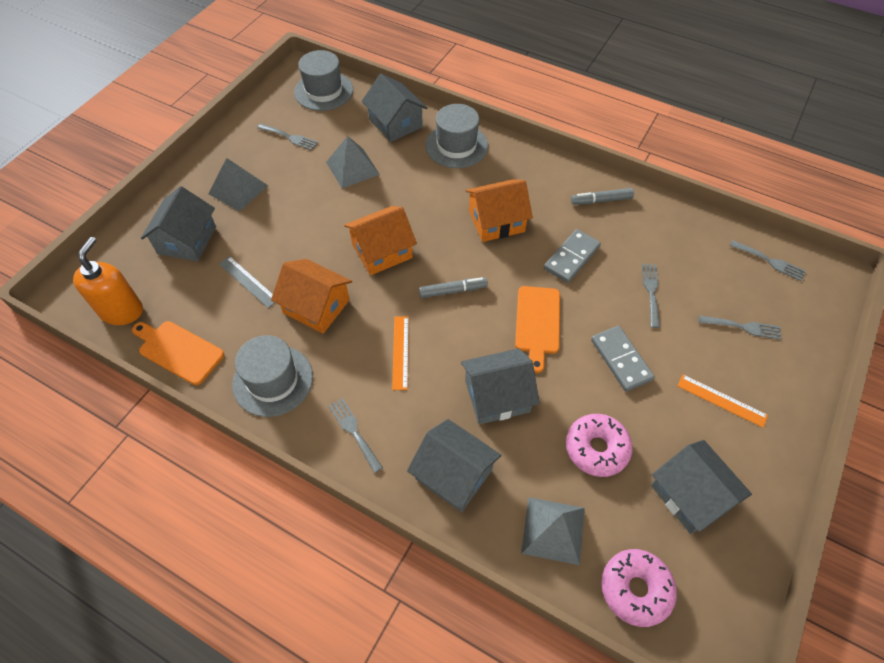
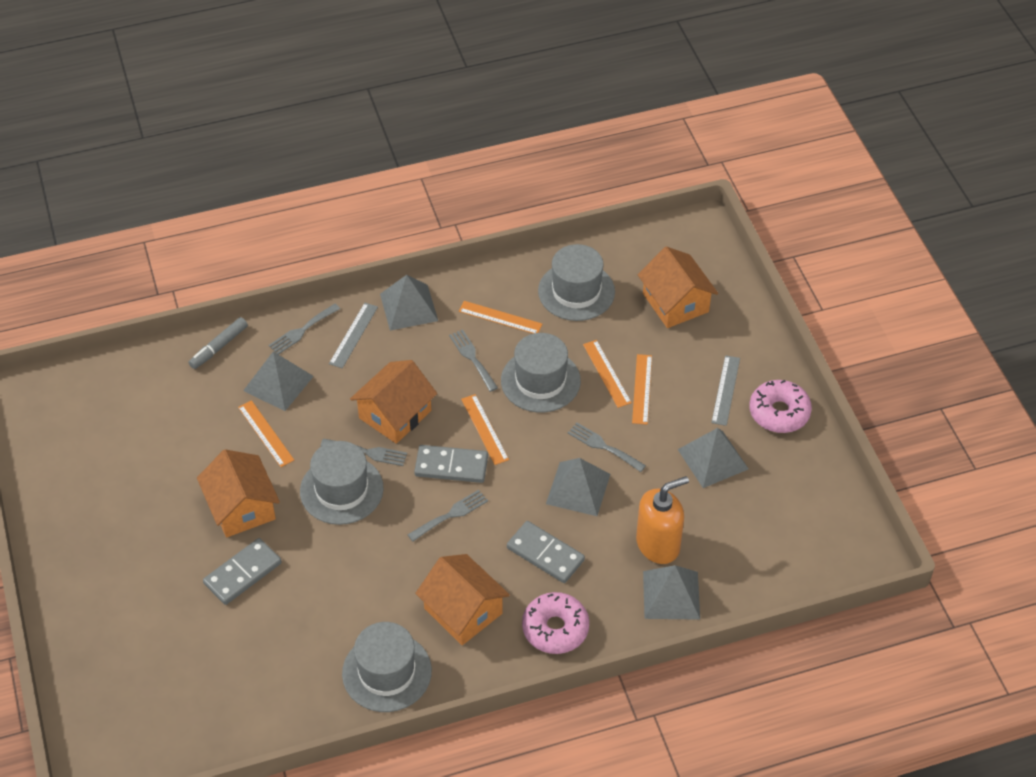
grey domino: [544,229,601,283] [591,326,655,392] = 2 -> [203,538,282,605] [414,445,488,483] [507,521,585,583] = 3
grey hat: [232,335,313,417] [294,50,353,111] [425,104,488,168] = 3 -> [300,441,384,525] [342,622,432,712] [501,333,581,412] [538,244,615,321] = 4
grey house: [141,186,216,261] [362,74,427,142] [407,419,501,512] [461,348,540,424] [651,440,752,534] = 5 -> none = 0
grey marker: [419,277,488,298] [571,188,634,205] = 2 -> [188,317,248,369] = 1
grey pyramid: [209,158,268,212] [326,136,380,188] [521,497,585,565] = 3 -> [243,352,314,411] [380,275,438,331] [546,458,610,516] [643,565,700,620] [677,428,749,488] = 5
grey ruler: [219,256,275,308] = 1 -> [329,303,378,368] [711,355,740,426] = 2
orange cutting board: [132,321,224,385] [515,286,560,373] = 2 -> none = 0
orange house: [271,259,352,334] [344,206,417,275] [465,179,533,242] = 3 -> [197,449,280,537] [350,360,437,444] [415,554,510,645] [638,247,718,328] = 4
orange ruler: [392,316,409,390] [677,375,768,428] = 2 -> [238,400,294,467] [459,301,542,334] [461,394,509,465] [583,340,632,408] [632,354,652,425] = 5

